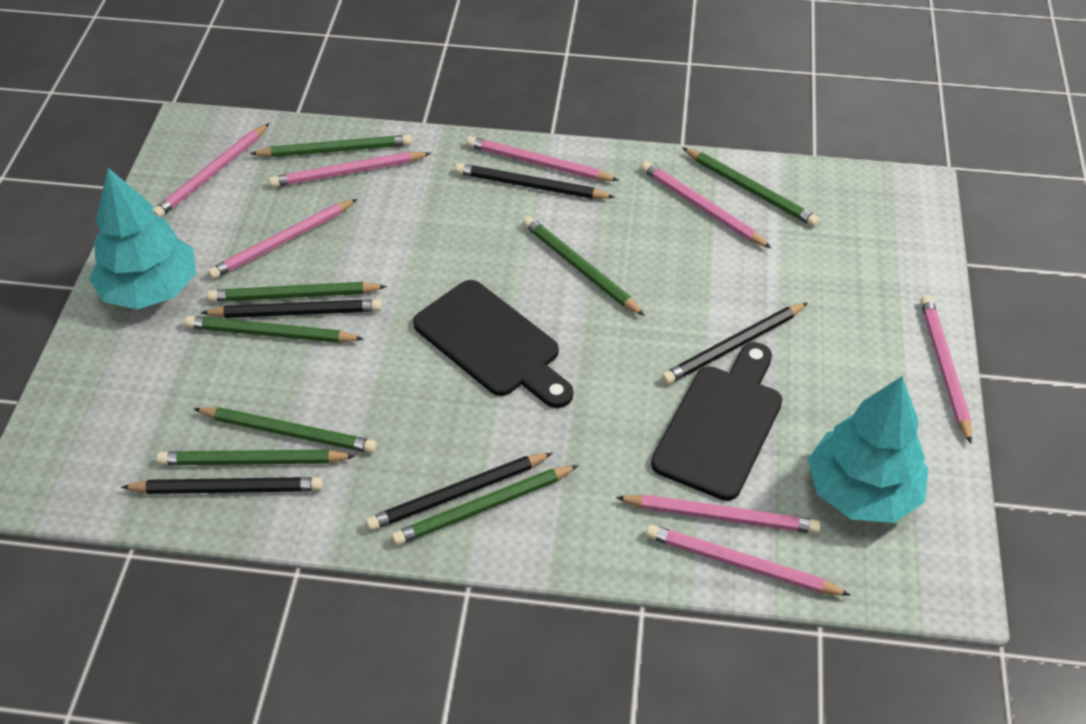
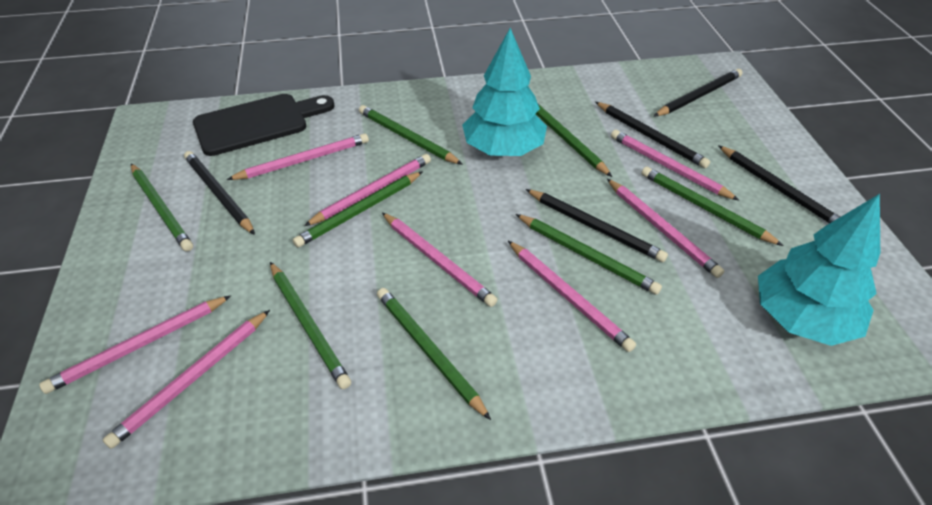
black cutting board: [413,280,574,408] [651,342,782,501] = 2 -> [193,94,335,156] = 1

